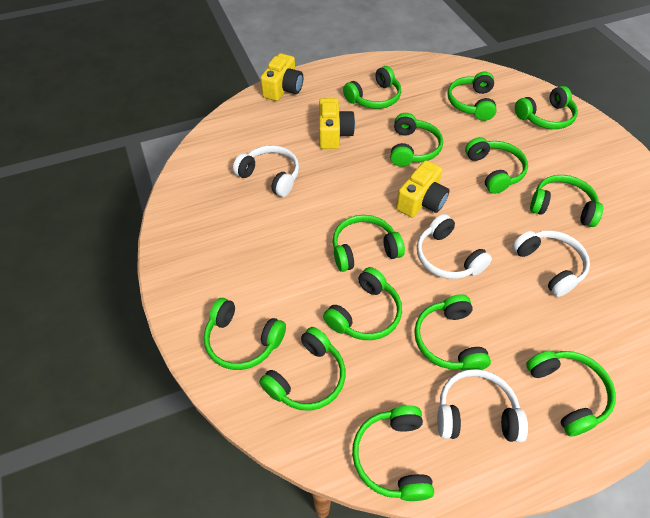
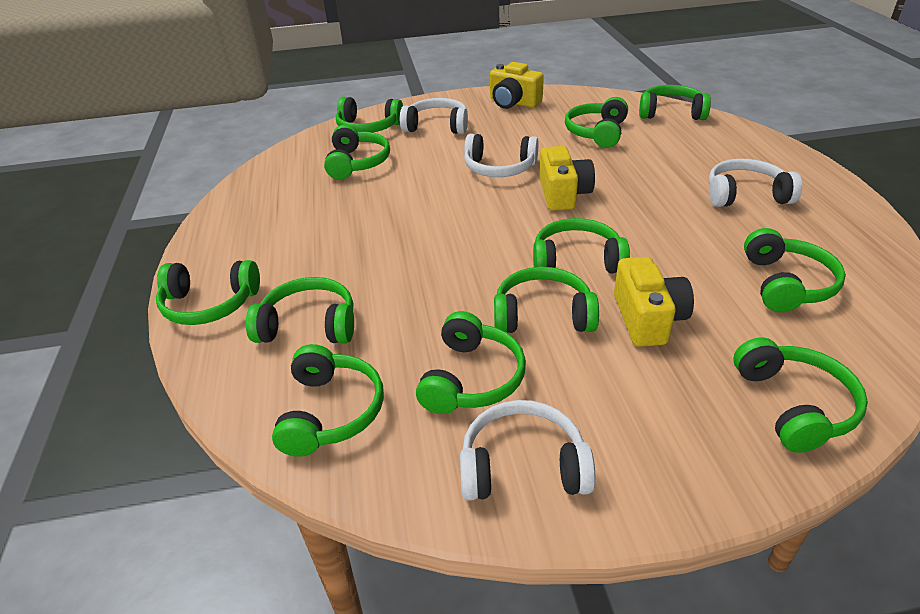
green headphones: [204,298,286,370] [259,327,346,411] [323,267,402,340] [333,215,405,272] [343,66,401,109] [352,405,434,501] [390,113,443,167] [414,294,491,371] [447,72,497,121] [465,137,528,194] [515,86,578,129] [526,351,616,437] [530,175,603,227] = 13 -> [156,260,260,325] [246,277,354,344] [272,344,384,457] [324,125,390,180] [336,97,403,132] [416,311,526,414] [494,267,599,333] [533,218,630,274] [565,97,628,148] [639,85,711,120] [733,337,868,453] [744,228,846,312] = 12

